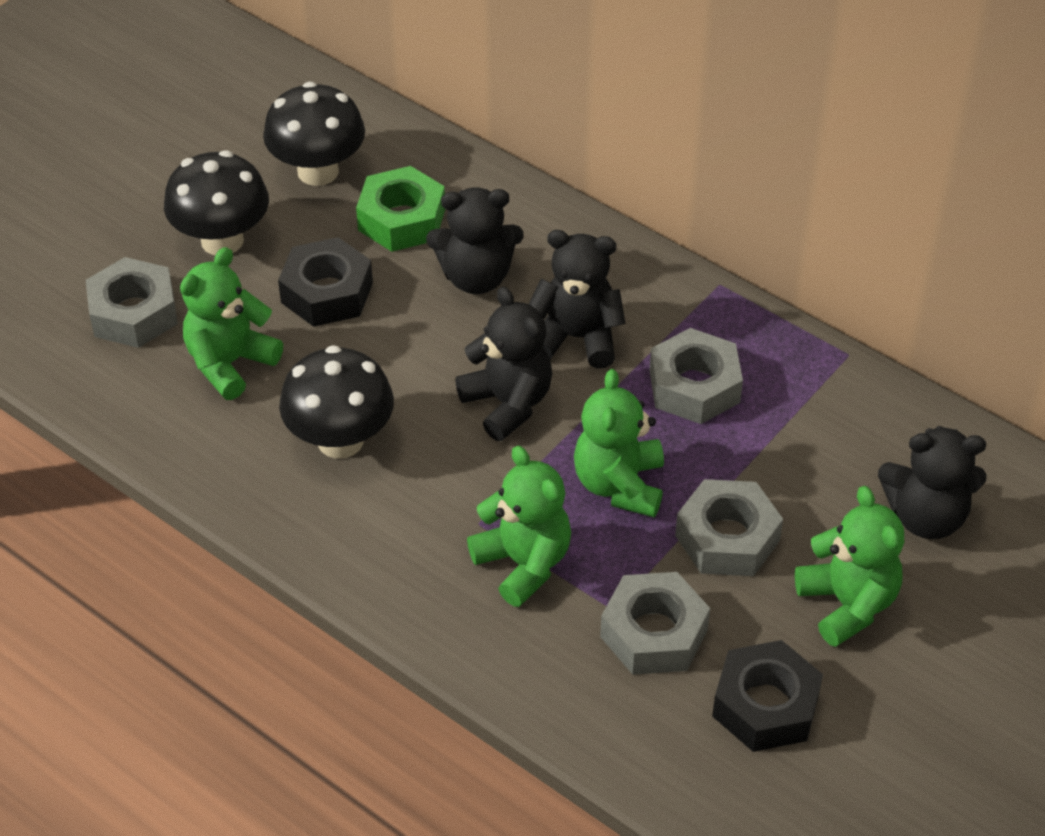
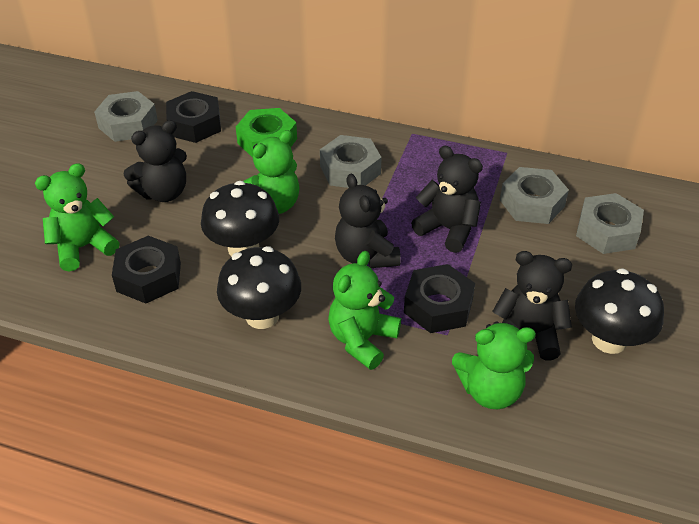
black nut: [278,237,373,327] [712,640,823,752] = 2 -> [112,236,181,304] [166,91,221,143] [404,264,475,333] = 3

